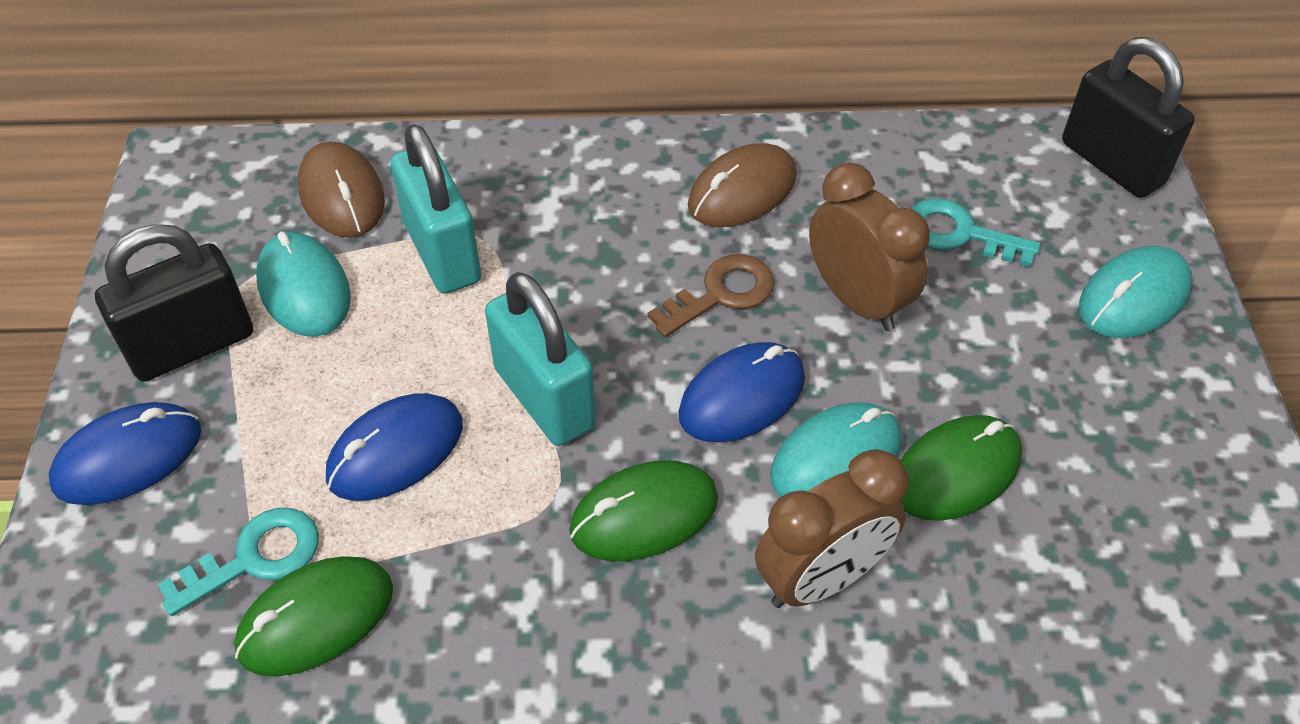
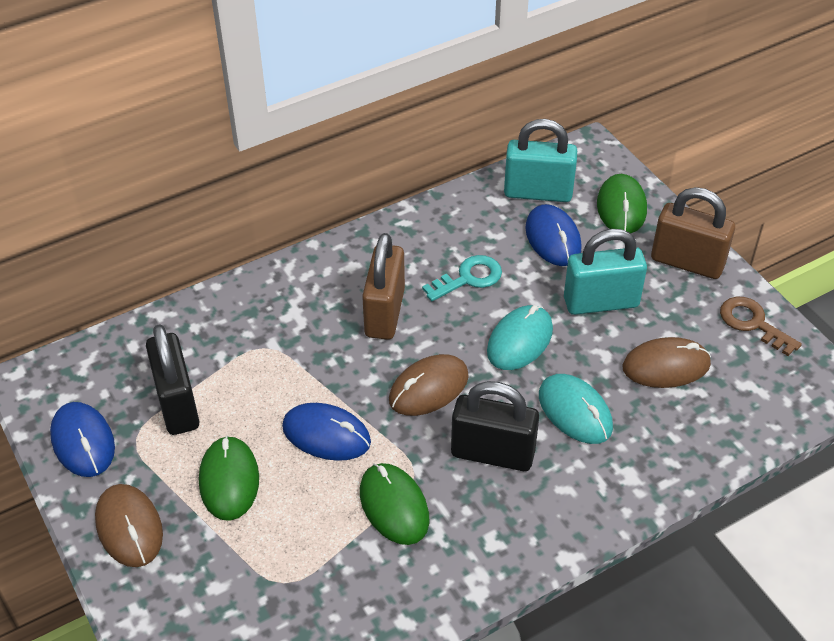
brown clock: [755,449,908,608] [809,163,930,331] = 2 -> none = 0
brown mouse: [298,142,385,238] [688,143,797,227] = 2 -> [95,484,163,567] [389,354,469,416] [623,337,711,388] = 3
brown padlock: none = 0 -> [362,233,405,340] [651,187,735,279] = 2
turquoise key: [157,508,319,616] [911,198,1041,267] = 2 -> [422,255,502,301] = 1
turquoise mouse: [256,232,351,337] [770,402,902,497] [1079,246,1192,338] = 3 -> [487,305,553,370] [539,374,613,444] = 2

